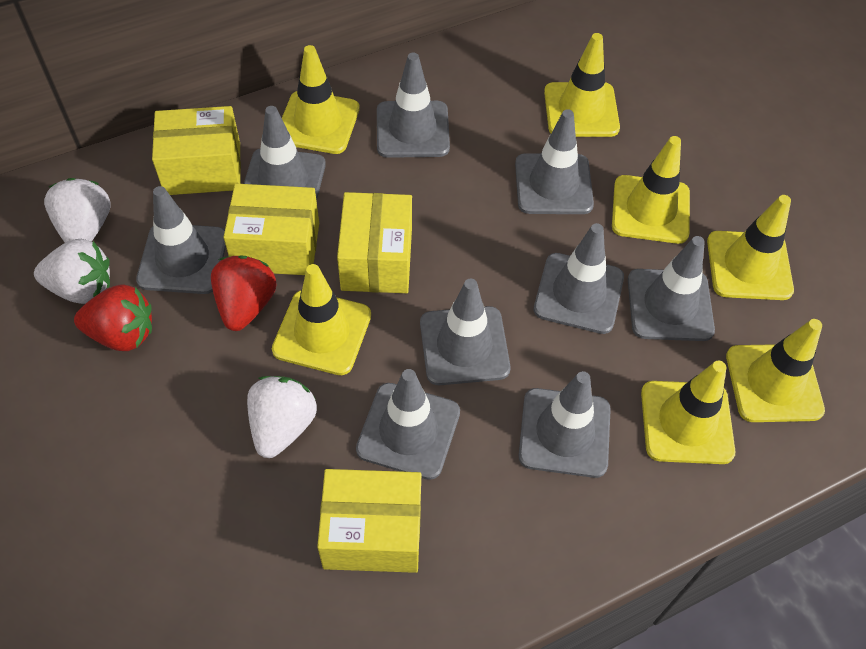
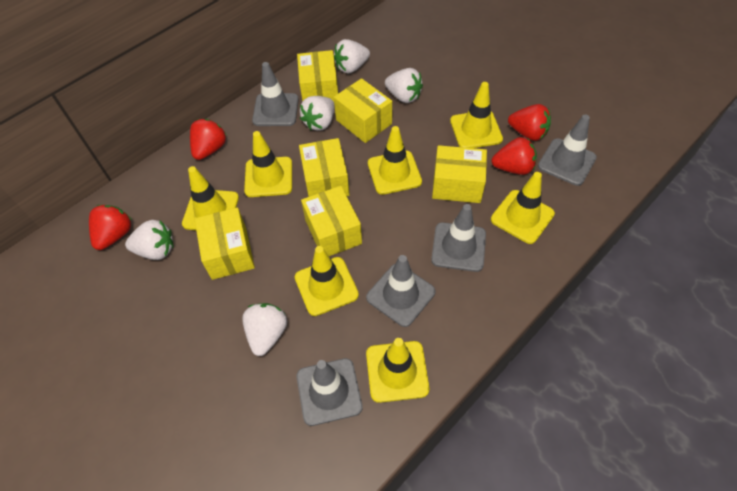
grey traffic cone: [136,186,226,294] [244,106,326,201] [356,369,460,480] [377,53,450,158] [420,279,511,385] [515,109,594,214] [519,371,611,478] [534,223,624,334] [628,236,715,341] = 9 -> [252,62,299,126] [297,358,363,426] [366,255,435,327] [431,204,486,272] [538,114,597,186] = 5
red strawberry: [74,284,152,351] [211,256,276,331] = 2 -> [89,205,132,250] [190,119,226,160] [492,137,537,175] [508,104,551,141] = 4
white strawberry: [34,239,110,304] [44,178,111,243] [247,376,317,458] = 3 -> [125,220,174,260] [242,303,287,356] [300,96,334,131] [334,39,370,74] [385,68,423,103] = 5
yellow box: [152,106,241,195] [224,184,319,275] [317,469,421,573] [337,192,412,293] = 4 -> [195,208,255,280] [297,50,338,101] [299,138,349,197] [301,186,362,256] [334,78,392,143] [432,145,487,203] = 6

